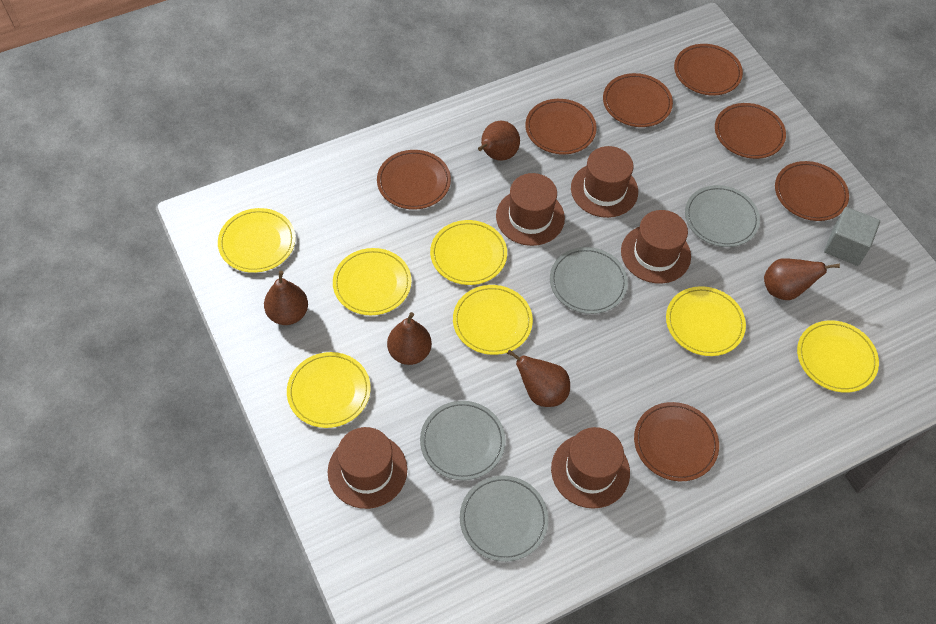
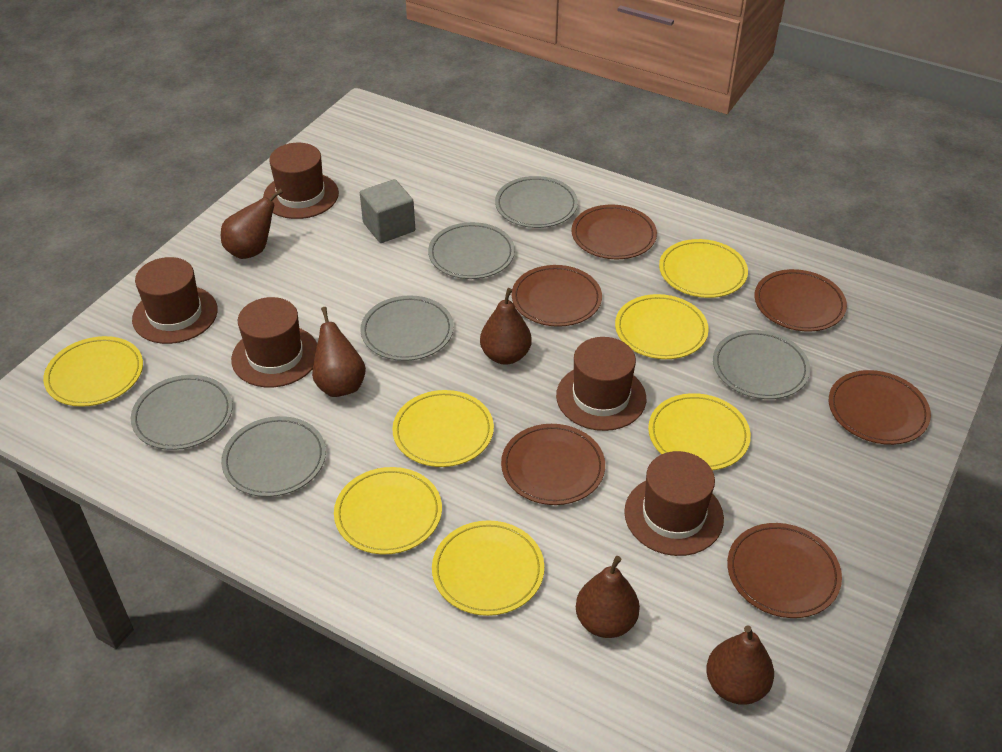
brown plate: [377,150,451,210] [525,99,597,154] [603,73,673,127] [634,402,719,481] [674,44,743,95] [715,103,786,159] [775,161,849,221] = 7 -> [501,424,605,505] [512,265,602,327] [571,205,657,259] [727,523,842,618] [754,269,847,331] [829,370,931,445] = 6
grey plate: [420,401,505,480] [460,476,548,562] [550,247,628,314] [685,185,760,247] = 4 -> [131,375,233,450] [221,416,326,497] [360,295,454,361] [428,222,515,279] [495,176,578,228] [713,330,810,399] = 6

